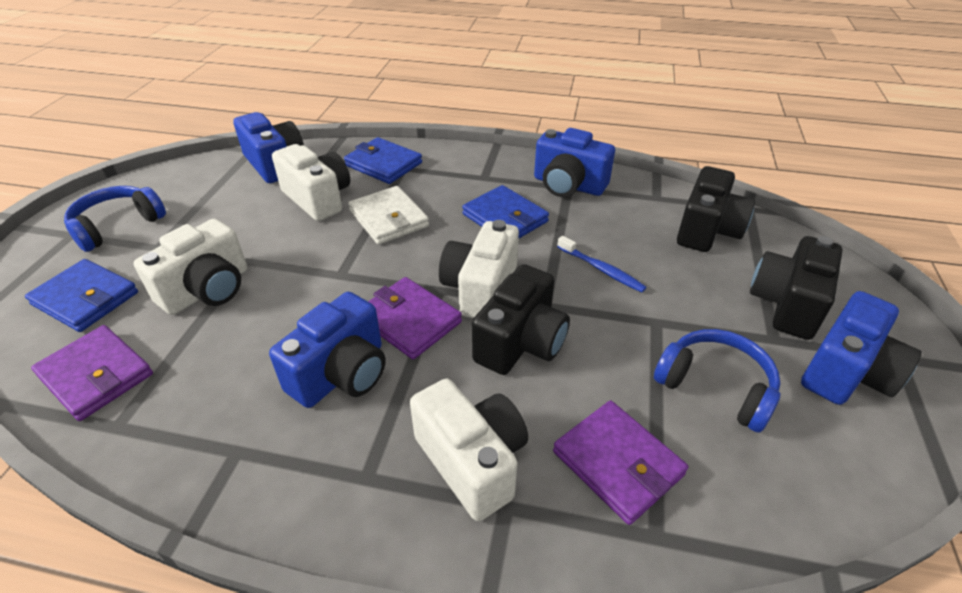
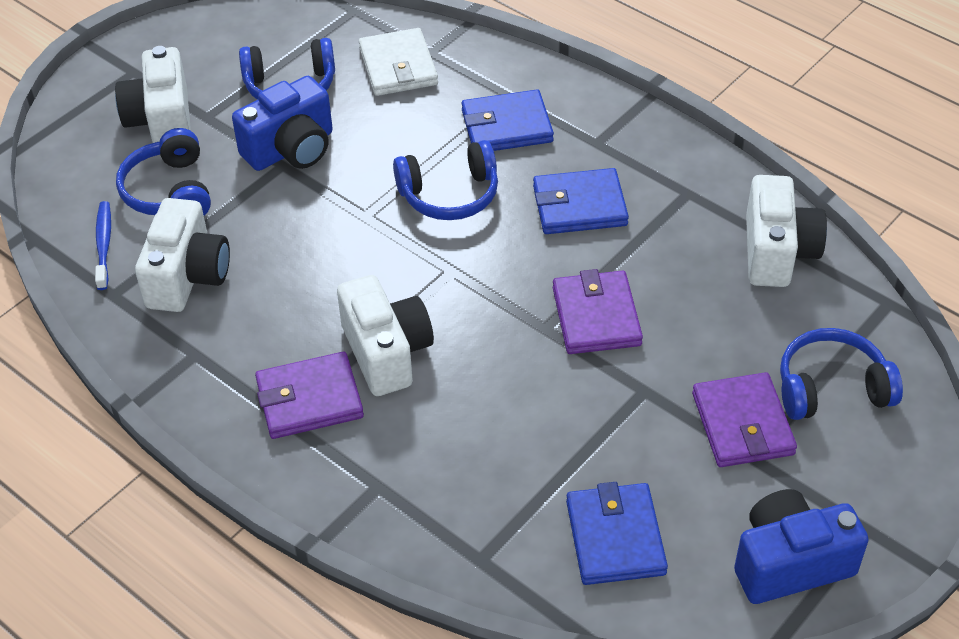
black camera: [472,264,570,375] [677,166,755,252] [750,236,842,340] = 3 -> none = 0
blue camera: [233,112,304,183] [269,292,386,408] [534,128,615,197] [801,291,922,405] = 4 -> [232,76,333,171] [734,489,869,604] = 2
blue headphones: [64,186,166,252] [654,329,781,433] = 2 -> [116,128,211,215] [239,38,335,100] [393,140,498,220] [780,328,903,420] = 4

